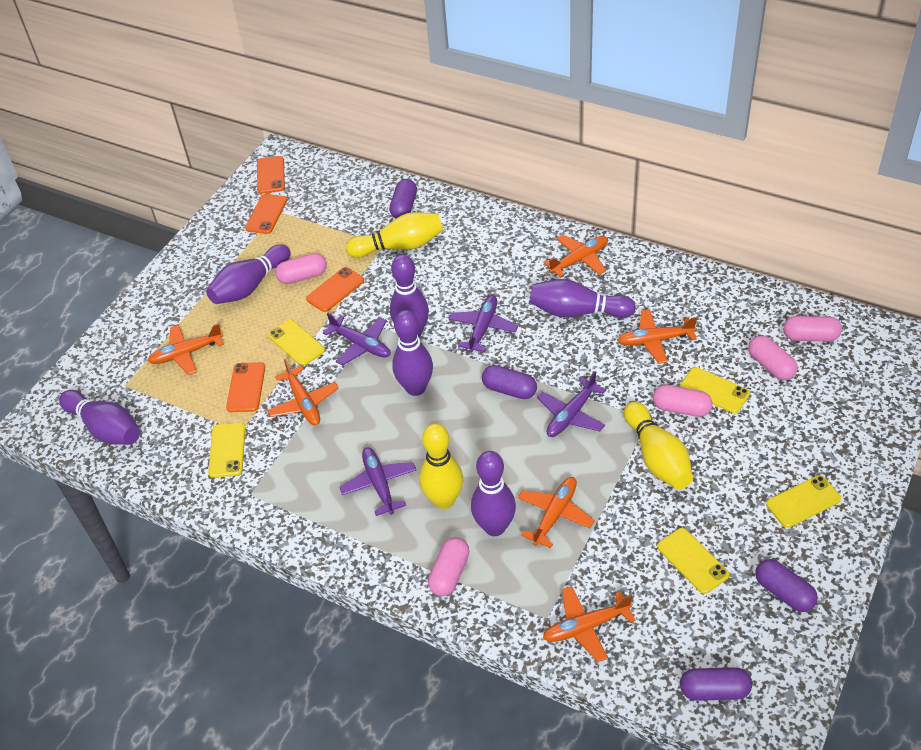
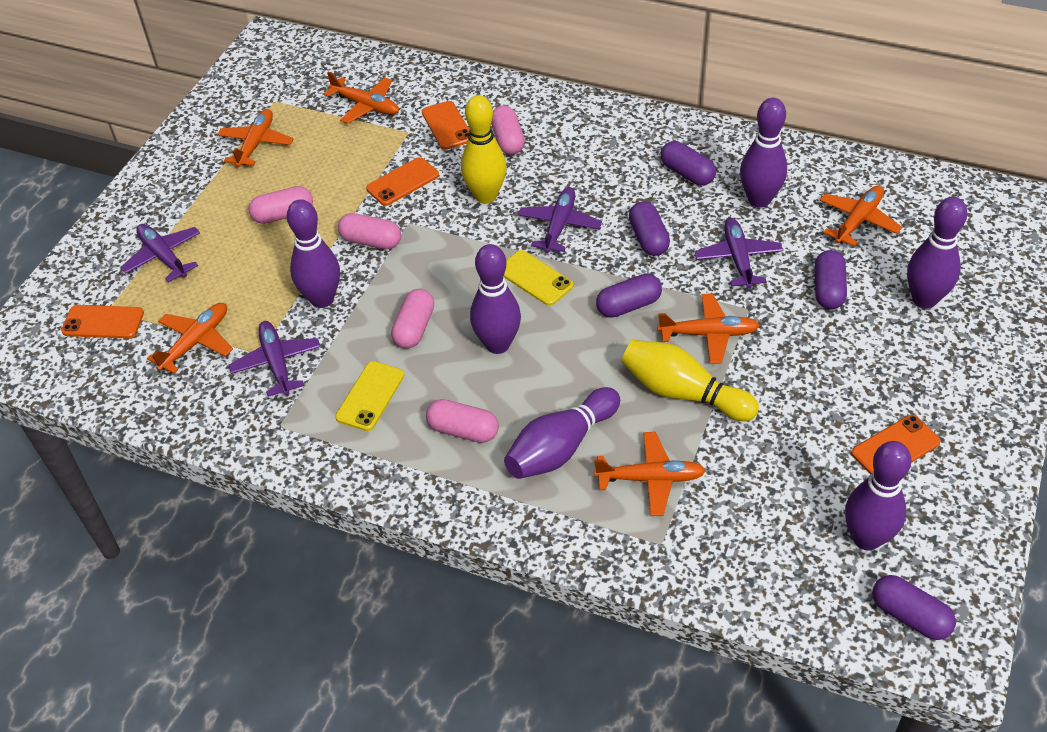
purple capsule: [390,179,417,218] [482,365,537,399] [680,667,752,701] [755,559,818,612] = 4 -> [596,274,662,318] [629,201,670,256] [661,141,716,186] [815,250,847,309] [872,575,956,640] = 5
yellow bowling pin: [346,212,443,258] [419,423,463,509] [624,401,693,489] = 3 -> [461,95,506,204] [622,340,759,421] = 2
yellow phone: [208,422,246,478] [268,320,325,366] [657,528,729,594] [680,367,750,413] [766,475,841,528] = 5 -> [335,361,404,431] [504,250,573,306] = 2

